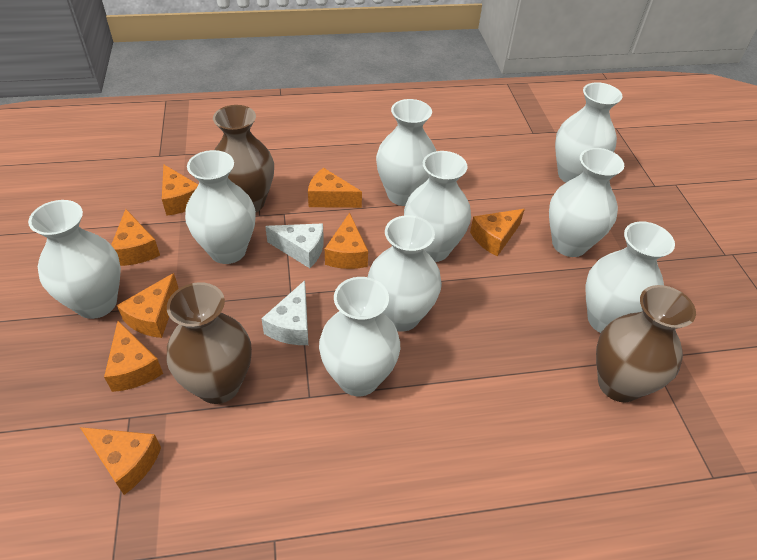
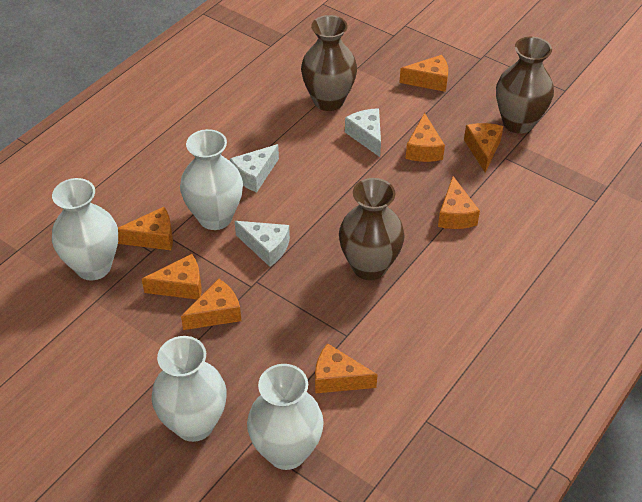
white cheese: [261,280,308,345] [265,223,324,268] = 2 -> [230,144,279,192] [235,221,290,267] [345,108,381,157] = 3
white vase: [28,200,121,319] [185,150,256,264] [319,277,400,396] [368,215,442,332] [376,99,436,206] [404,151,471,262] [549,148,624,257] [555,82,622,183] [586,221,675,333] = 9 -> [52,178,118,281] [151,336,227,442] [180,129,243,230] [247,364,324,470] = 4

